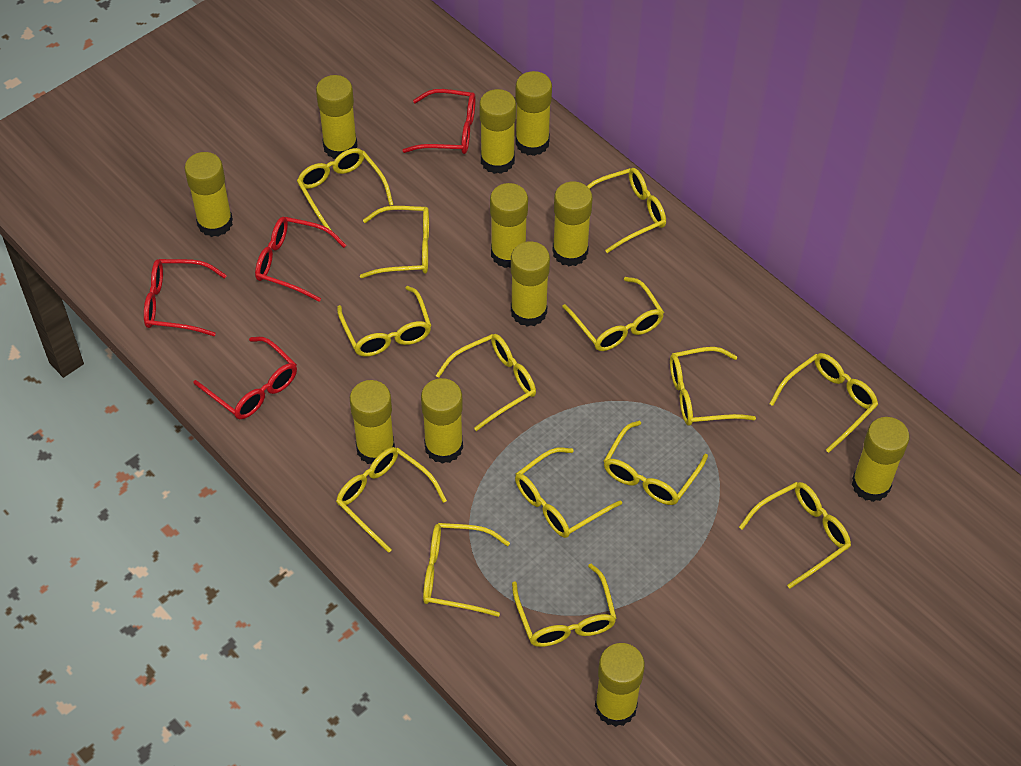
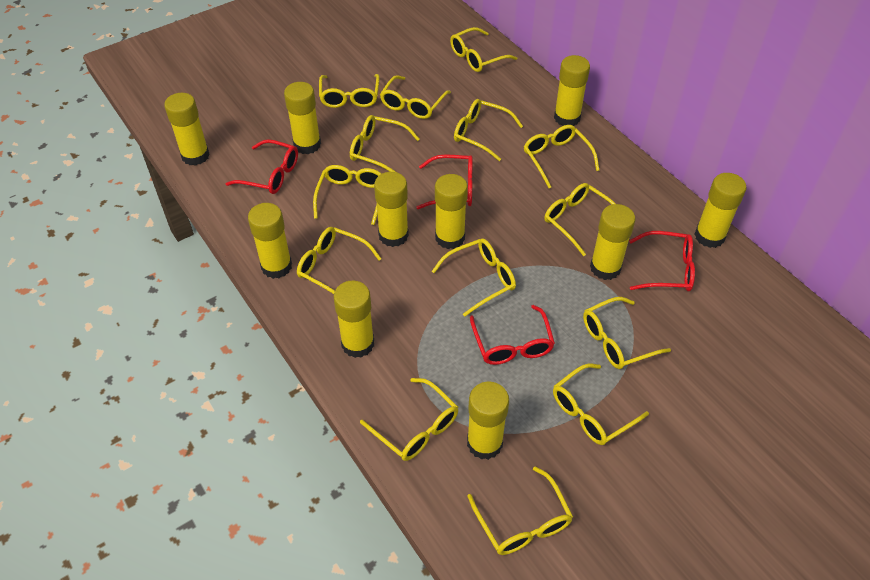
yellow glue stick: [185,152,233,237] [316,75,358,159] [350,380,395,464] [421,378,463,464] [479,89,516,174] [490,183,528,268] [511,241,550,327] [515,71,552,156] [552,181,593,266] [595,643,645,727] [852,417,909,502] = 11 -> [164,93,210,166] [248,203,292,279] [284,82,321,154] [334,281,374,358] [374,172,409,247] [435,174,468,249] [467,382,509,460] [554,55,590,126] [590,204,635,280] [694,173,746,248] = 10

